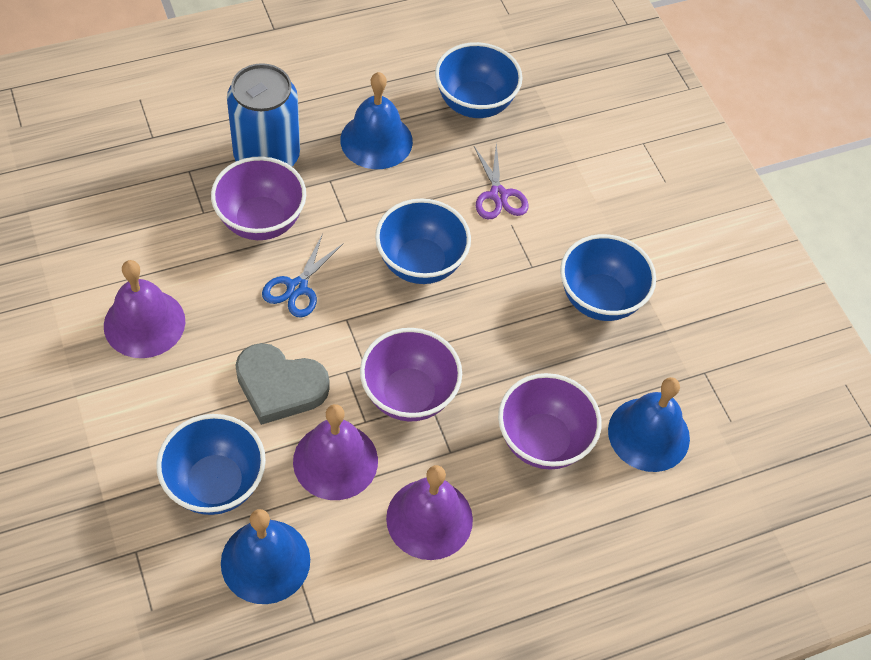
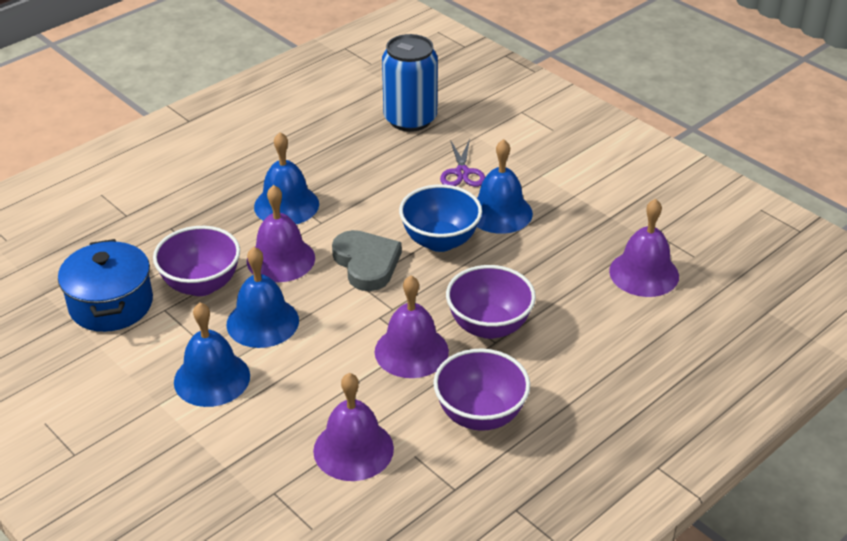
blue bell: [221,509,310,604] [340,72,413,169] [608,377,690,472] = 3 -> [174,303,250,407] [227,247,299,348] [254,132,319,224] [477,139,533,234] = 4
blue bowl: [156,414,266,515] [375,198,471,284] [435,42,523,118] [560,234,656,321] = 4 -> [399,184,482,252] = 1
blue pot: none = 0 -> [58,239,153,332] = 1
blue scissors: [262,233,344,317] = 1 -> none = 0
purple bell: [104,260,185,358] [293,404,378,500] [386,465,473,560] = 3 -> [247,185,315,282] [313,373,394,481] [375,276,449,378] [609,199,679,297] = 4

